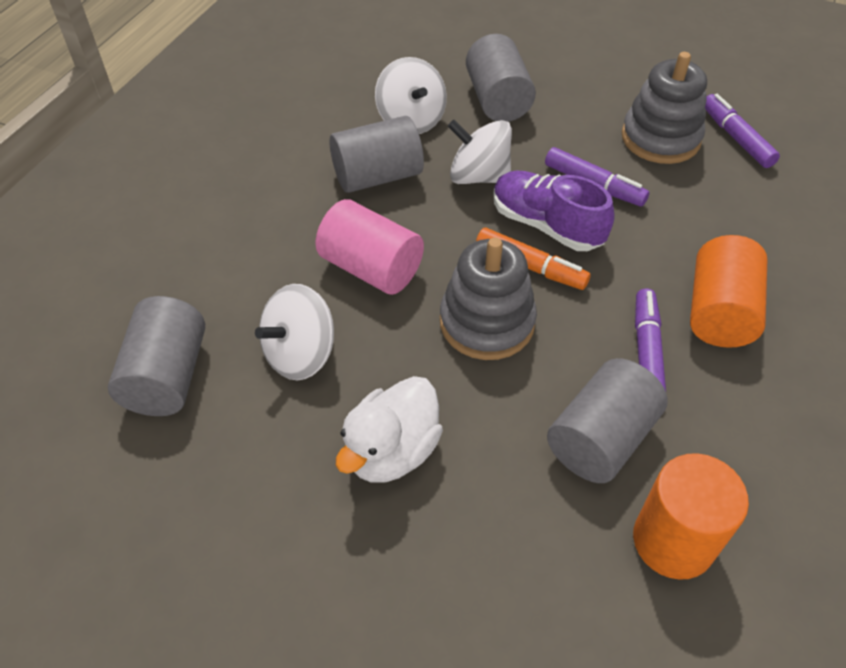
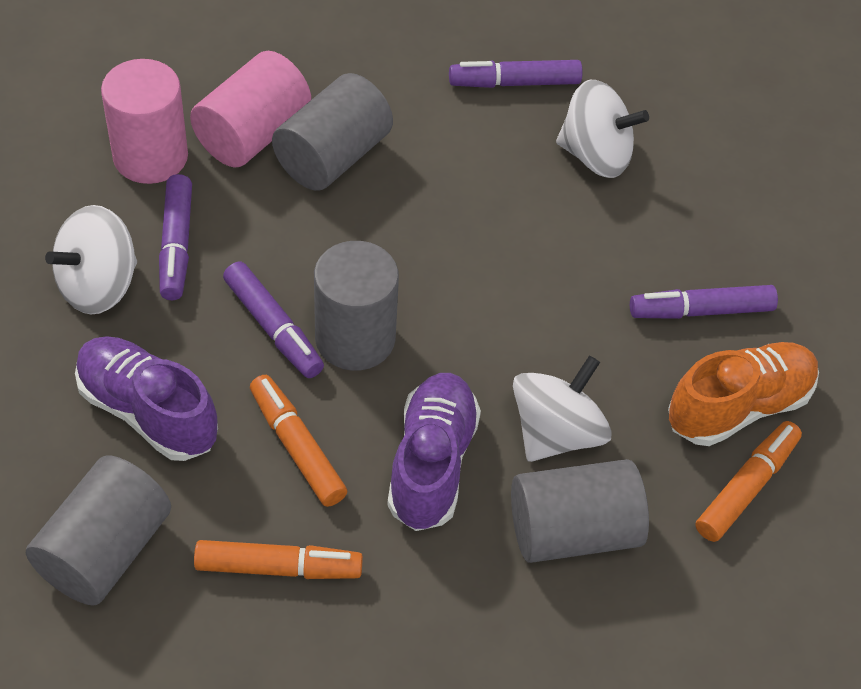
grey stacking toy: [440,238,537,360] [622,52,707,164] = 2 -> none = 0
orange cylinder: [633,453,749,580] [690,235,768,348] = 2 -> none = 0
orange marker: [476,228,591,290] = 1 -> [194,540,363,579] [250,375,347,507] [696,421,802,542] = 3
orange shoe: none = 0 -> [668,342,819,446] = 1
pink cylinder: [315,199,424,295] = 1 -> [101,59,188,184] [190,51,311,167] = 2
purple marker: [545,147,649,206] [635,288,666,391] [705,94,780,168] = 3 -> [159,174,192,300] [223,262,324,378] [449,60,583,88] [630,285,778,319] = 4
purple shoe: [493,170,615,251] = 1 -> [75,336,218,461] [387,373,481,531] = 2
white duck: [336,376,443,483] = 1 -> none = 0

